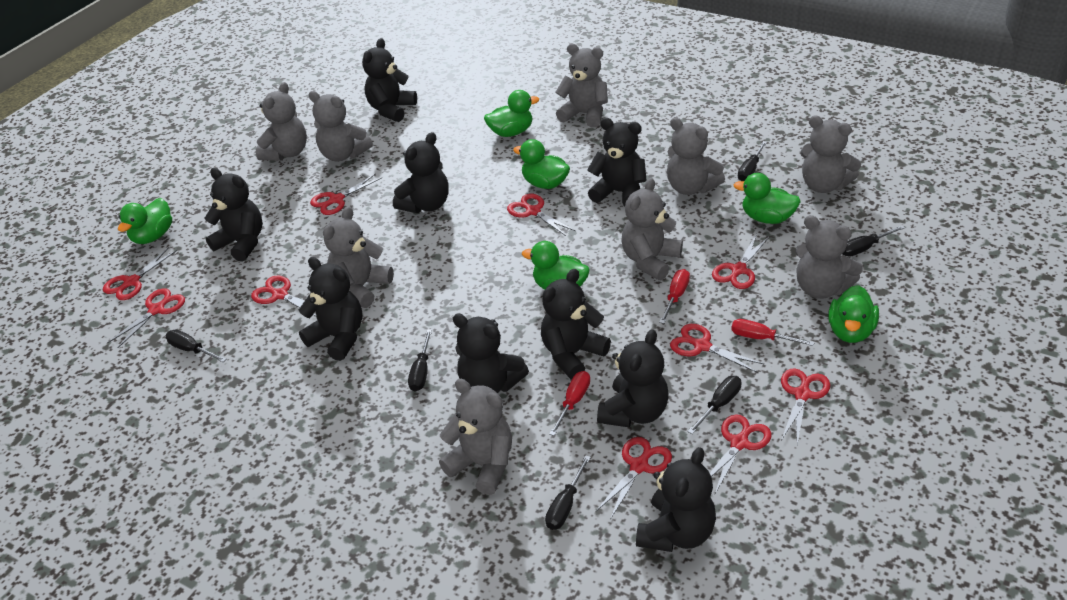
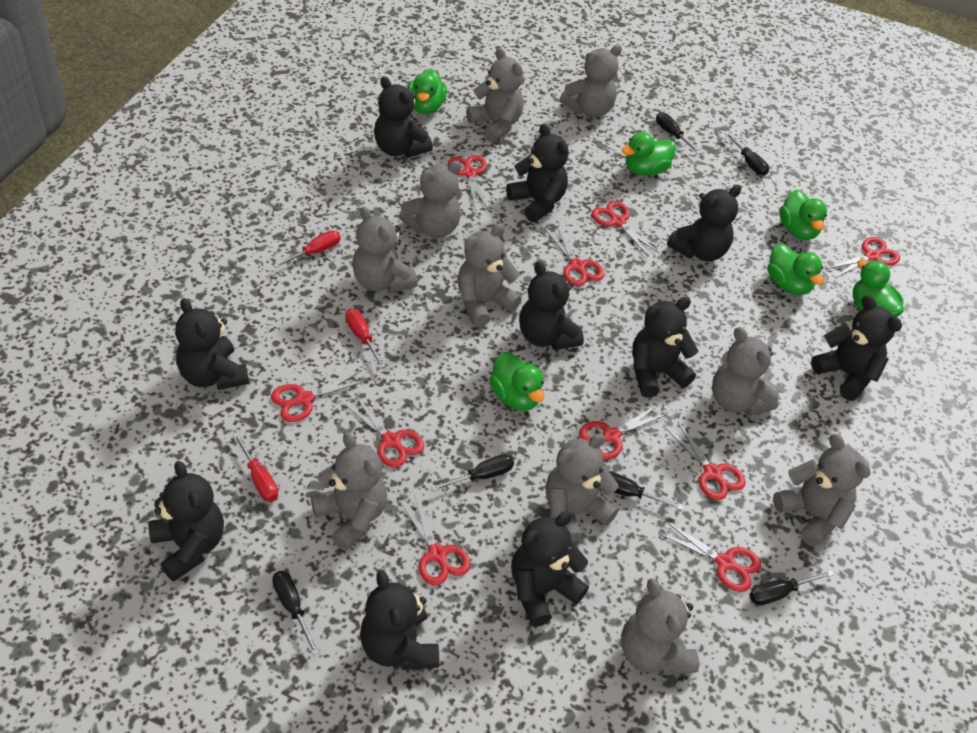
black teddy bear: [204,168,263,261] [298,257,363,361] [362,38,417,122] [393,132,449,213] [453,313,529,393] [541,269,611,379] [587,118,647,207] [597,330,669,428] [636,447,716,552] = 9 -> [148,461,224,582] [175,298,249,390] [360,570,439,670] [374,76,433,157] [506,124,569,222] [511,511,589,627] [519,261,584,350] [632,297,698,398] [667,185,741,262] [811,295,902,401] = 10
grey teddy bear: [256,82,307,161] [309,91,373,161] [323,207,394,308] [439,379,512,495] [556,44,608,128] [621,178,683,280] [667,118,725,195] [796,215,863,299] [801,115,861,193] = 9 -> [311,433,387,551] [352,207,418,293] [399,161,462,238] [457,224,522,327] [466,48,524,142] [546,433,618,543] [560,45,622,117] [621,578,699,676] [712,327,779,415] [773,434,871,547] = 10

